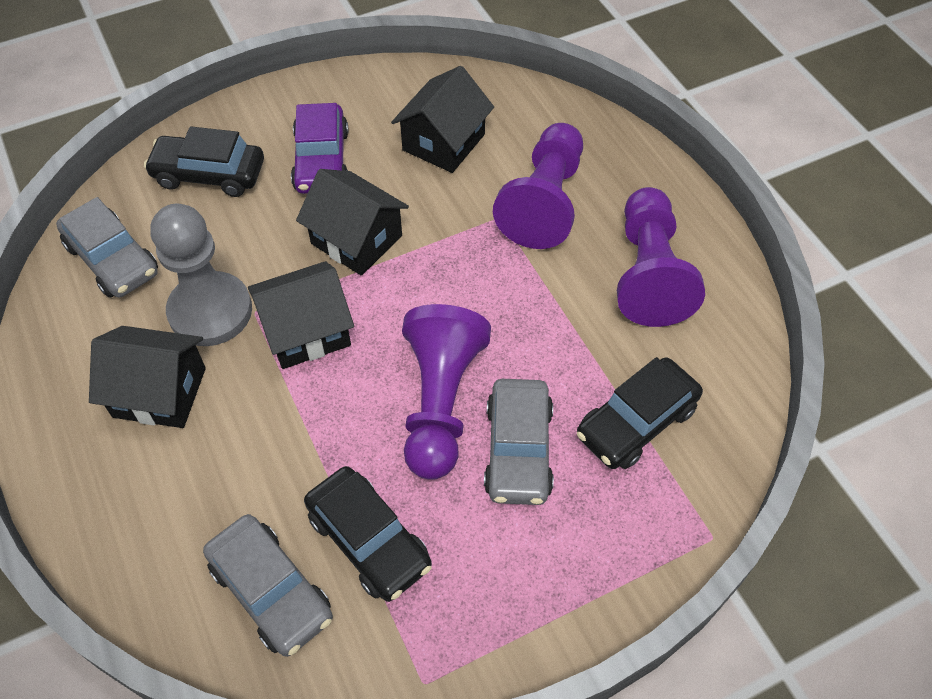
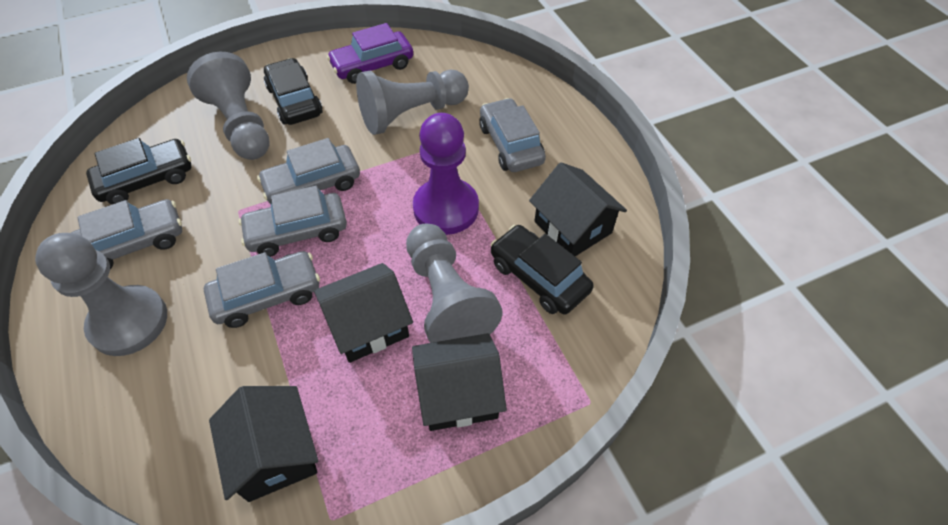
grey car: [56,197,158,298] [203,514,333,657] [484,379,554,505] = 3 -> [71,199,182,269] [204,251,320,328] [239,186,347,257] [257,138,360,204] [479,98,546,172] = 5
grey pawn: [151,204,252,346] = 1 -> [35,233,167,356] [187,52,270,160] [356,69,469,135] [406,224,502,343] = 4
purple pawn: [402,304,491,480] [493,123,583,249] [617,187,705,327] = 3 -> [413,113,479,235] = 1

